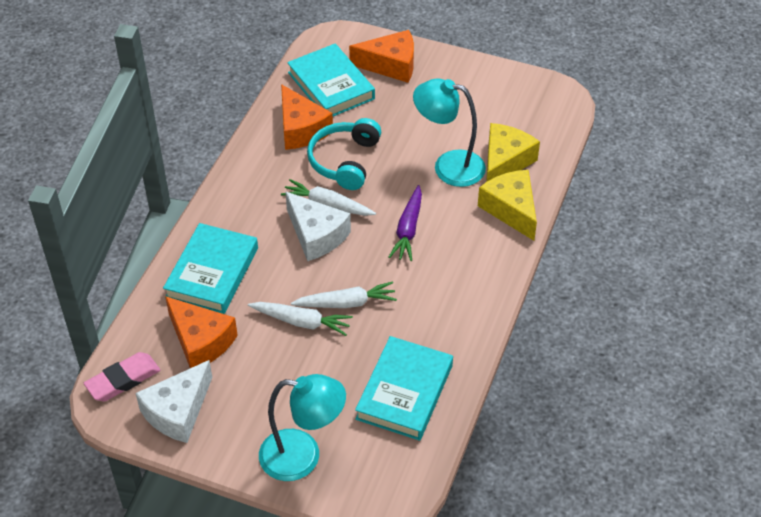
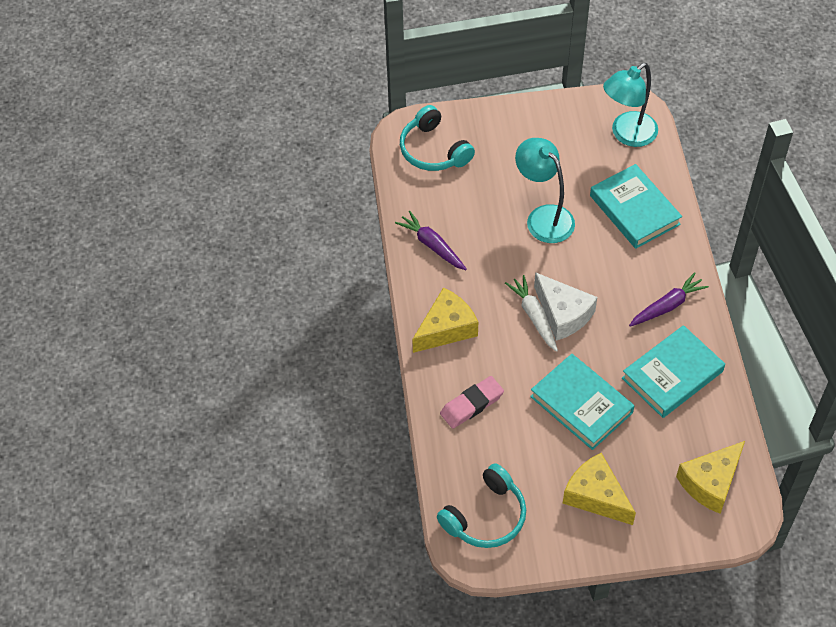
orange cheese: [165,296,238,368] [281,84,333,150] [349,30,414,83] = 3 -> none = 0
purple carrot: [389,185,422,261] = 1 -> [395,211,467,270] [629,272,709,327] = 2
turquoise headphones: [307,118,381,190] = 1 -> [400,105,475,171] [437,463,526,548] = 2
white carrot: [248,302,353,336] [281,179,376,216] [291,281,397,308] = 3 -> [505,275,558,352] = 1
white cheese: [135,360,212,443] [285,191,351,261] = 2 -> [534,272,597,341] = 1
yellow cheese: [478,170,537,241] [486,123,540,182] = 2 -> [412,288,478,353] [563,453,636,525] [676,441,745,514] = 3

